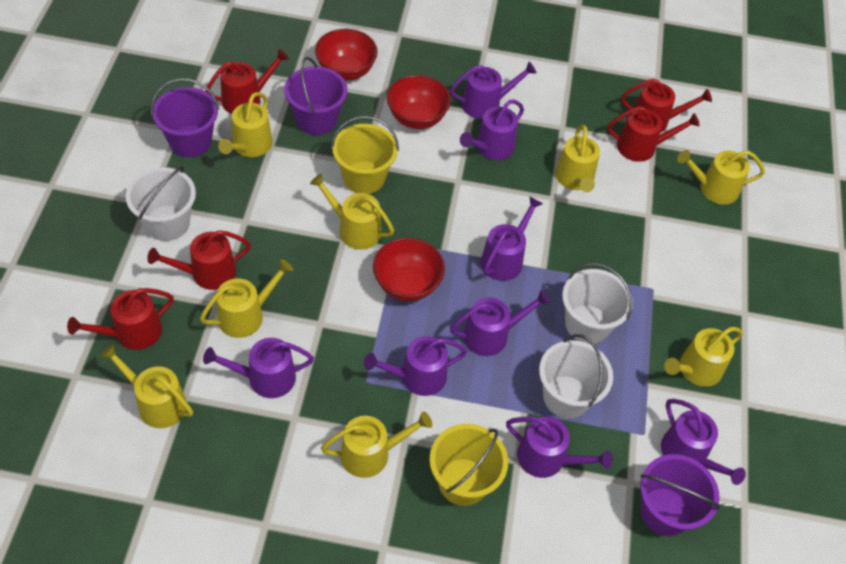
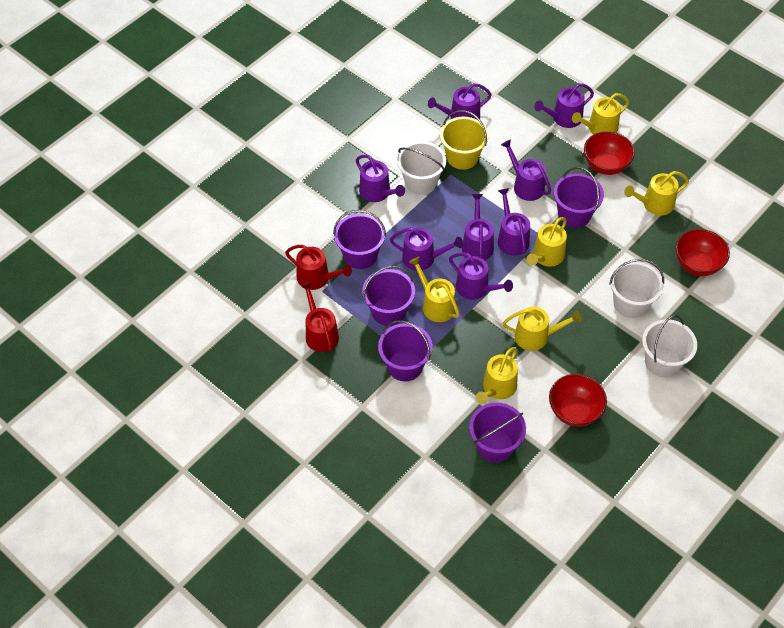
purple bucket: [151,78,219,157] [284,57,348,135] [640,454,720,536] = 3 -> [333,210,386,269] [362,266,415,326] [378,320,433,381] [469,402,526,463] [554,167,604,228] = 5
red watering can: [67,288,174,350] [147,230,251,290] [205,49,289,114] [607,106,700,162] [621,79,712,133] = 5 -> [285,245,352,290] [300,282,339,352] = 2
yellow bucket: [331,116,399,194] [429,424,508,506] = 2 -> [440,110,488,170] = 1
yellow watering can: [100,344,193,428] [200,259,294,338] [218,92,273,157] [310,174,394,250] [321,411,432,478] [555,125,600,192] [664,327,742,387] [677,150,765,204] = 8 -> [409,257,460,322] [476,347,518,404] [503,307,582,351] [526,217,567,267] [572,93,629,135] [624,171,689,216] = 6

